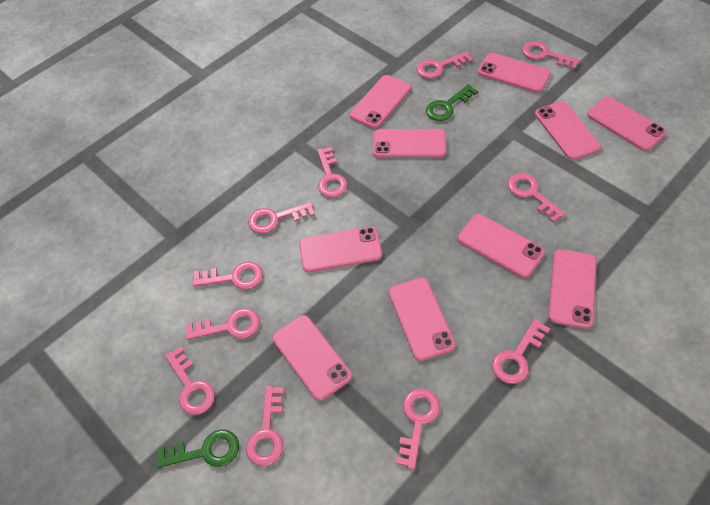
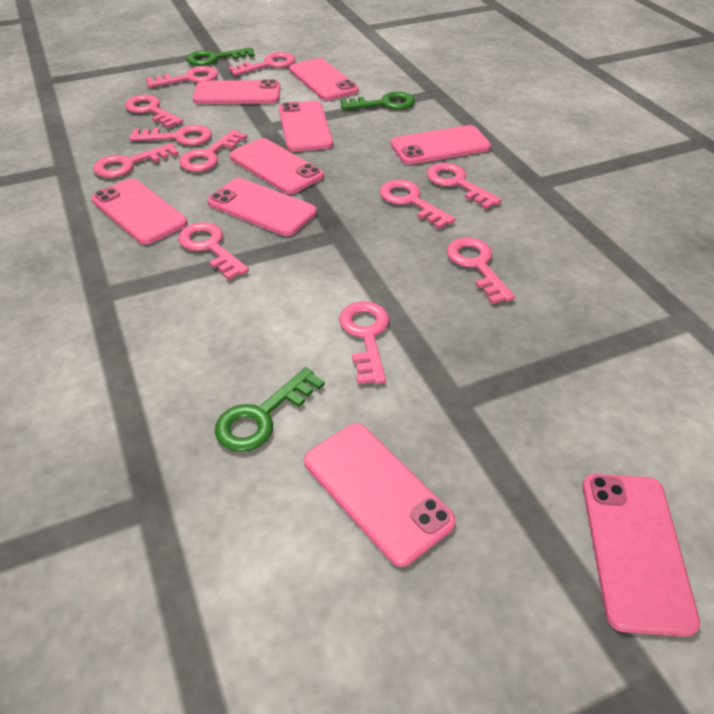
green key: [157,429,239,468] [426,84,478,121] = 2 -> [186,48,255,66] [215,367,325,452] [340,91,415,110] = 3
pink phone: [272,315,352,401] [299,227,382,272] [350,75,411,129] [373,129,446,158] [389,278,456,361] [458,214,545,278] [478,53,551,93] [535,101,601,160] [548,249,596,329] [587,97,666,151] = 10 -> [91,179,188,245] [193,79,280,104] [207,178,317,236] [230,138,324,194] [279,101,333,152] [289,58,359,101] [304,423,456,567] [391,125,491,165] [583,474,700,637] = 9

